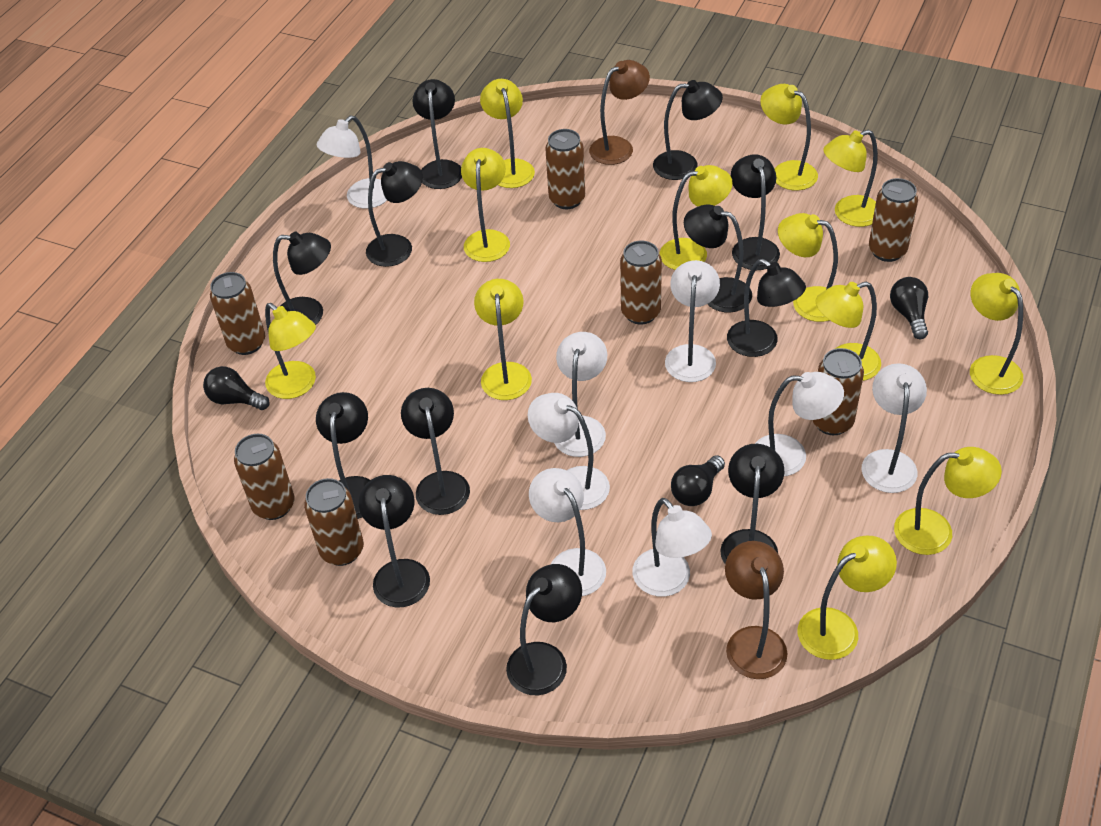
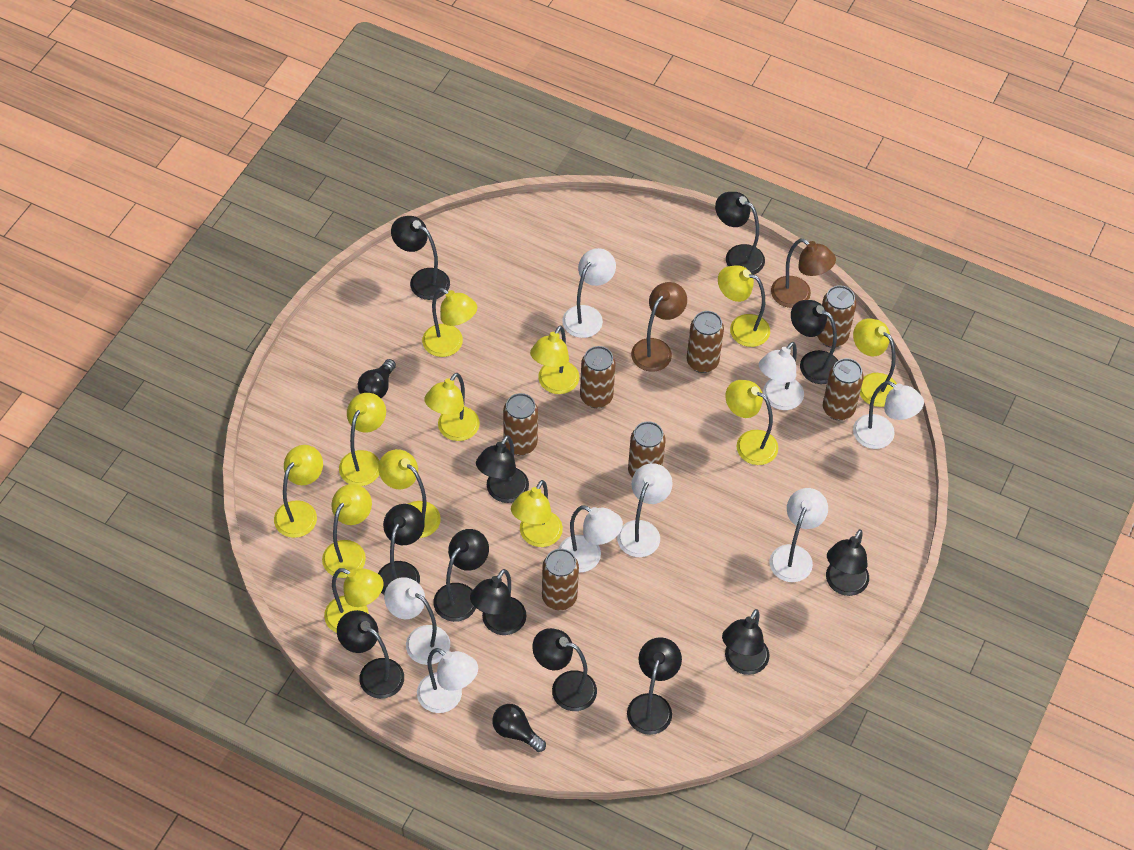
black light bulb: [203,366,270,410] [671,455,725,506] [890,277,928,339] = 3 -> [358,359,396,398] [492,704,546,752] = 2

